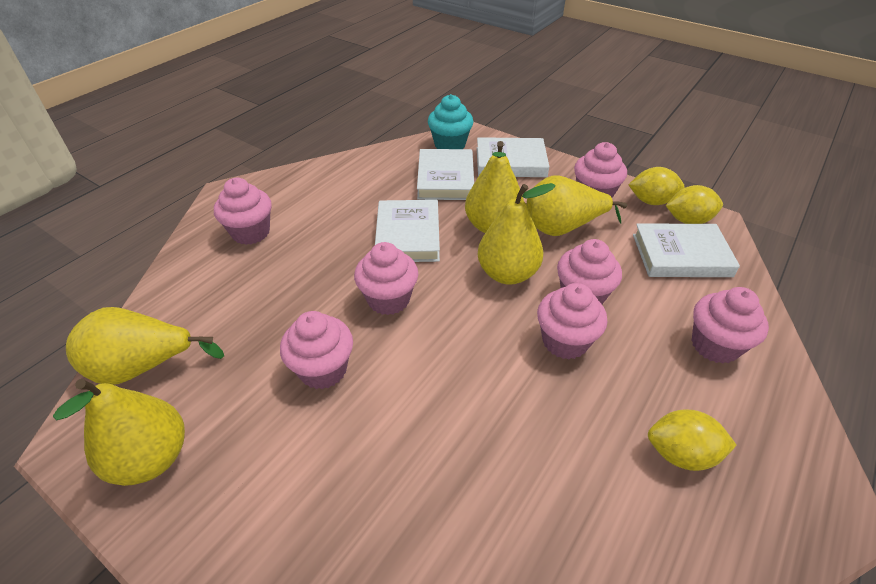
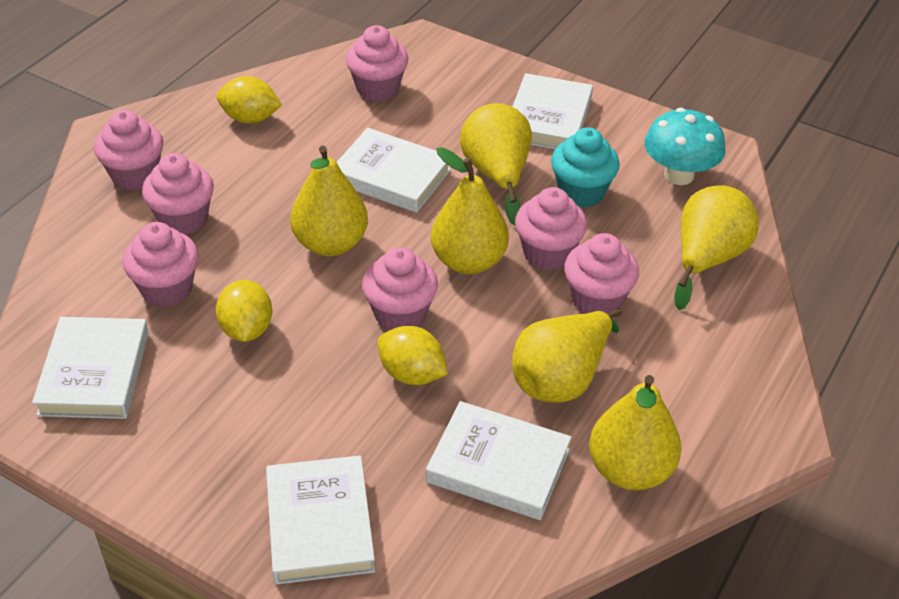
turquoise mushroom: none = 0 -> [645,108,726,185] = 1
white book: [375,200,440,262] [417,149,474,200] [477,137,549,177] [633,223,740,277] = 4 -> [32,317,149,419] [266,455,375,584] [337,128,451,213] [426,401,572,520] [512,73,593,149] = 5
yellow pear: [53,379,185,486] [66,307,224,385] [465,141,524,233] [478,183,556,285] [527,176,627,236] = 5 -> [290,146,368,256] [431,147,509,274] [460,103,532,225] [512,308,622,403] [589,375,682,490] [674,185,759,310] = 6

